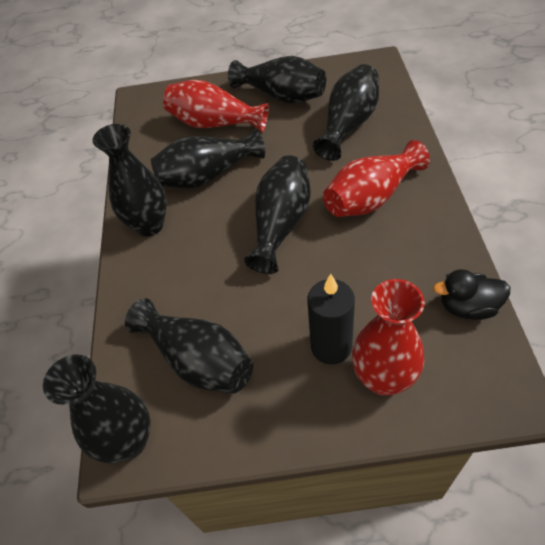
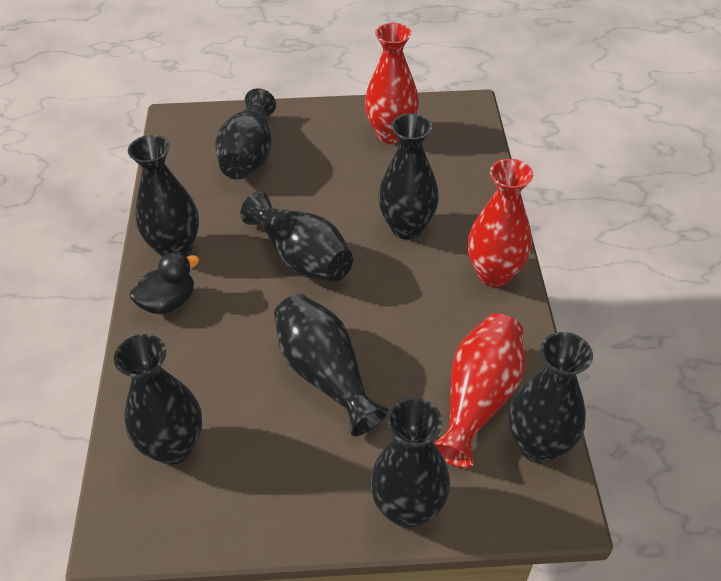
black candle: [307,274,355,365] = 1 -> none = 0
black vase: [43,354,151,464] [93,124,167,237] [125,298,253,394] [151,129,265,189] [228,56,326,104] [244,155,311,274] [313,64,379,161] = 7 -> [114,334,202,465] [128,135,199,257] [215,88,276,180] [240,192,353,282] [274,294,389,436] [370,398,450,528] [378,113,439,239] [508,332,593,463] = 8

